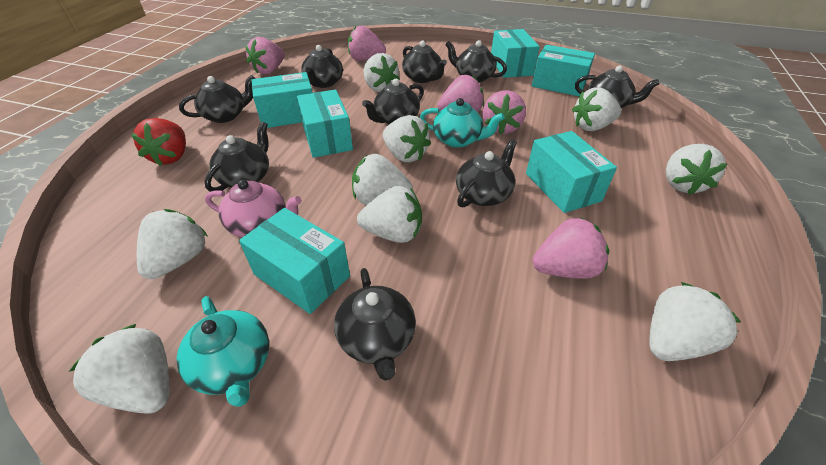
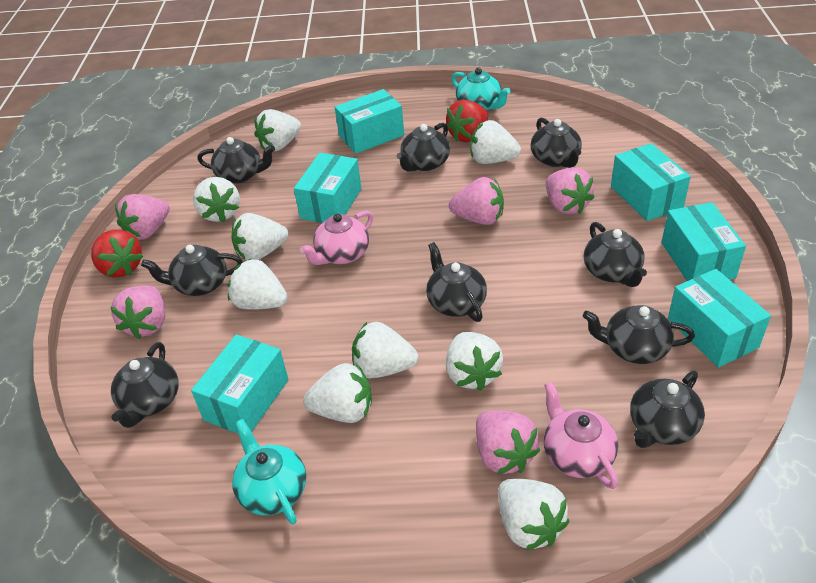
pink teapot: [205,179,302,237] = 1 -> [300,210,373,265] [544,382,618,489] = 2
red strawberry: [131,118,186,166] = 1 -> [91,230,143,278] [446,100,488,142] = 2

